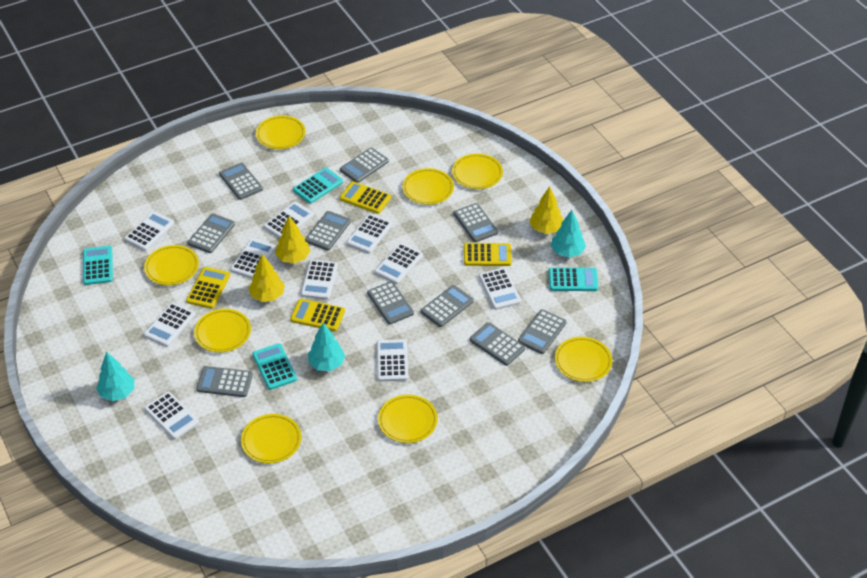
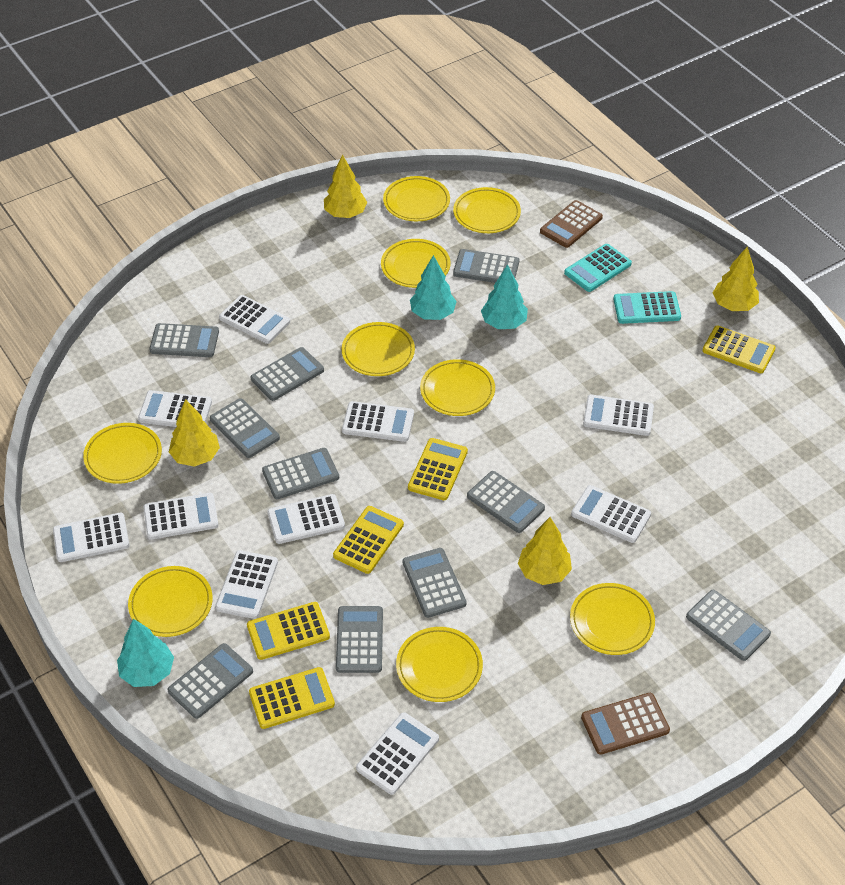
brown calculator: none = 0 -> [540,200,603,248] [581,693,670,755] = 2
turquoise calculator: [83,246,113,285] [252,343,297,390] [293,168,343,204] [549,267,598,291] = 4 -> [564,244,632,292] [613,291,681,324] = 2
yellow calculator: [186,267,230,309] [290,299,345,331] [340,181,391,214] [464,243,512,266] = 4 -> [247,602,330,660] [249,667,335,729] [333,506,404,574] [408,438,468,500] [702,325,776,373] = 5
yellow plate: [144,245,199,285] [194,309,251,352] [241,414,301,463] [256,115,305,149] [378,395,438,443] [402,168,454,205] [452,154,503,189] [555,337,612,382] = 8 -> [83,423,162,484] [128,566,213,637] [342,322,415,376] [381,239,451,288] [383,176,450,221] [396,627,483,702] [420,359,495,416] [453,187,521,233] [570,583,655,655] = 9
yellow tree: [249,254,285,302] [275,216,310,264] [529,186,563,234] = 3 -> [169,399,220,467] [324,155,367,218] [518,517,572,585] [713,247,759,311] = 4

